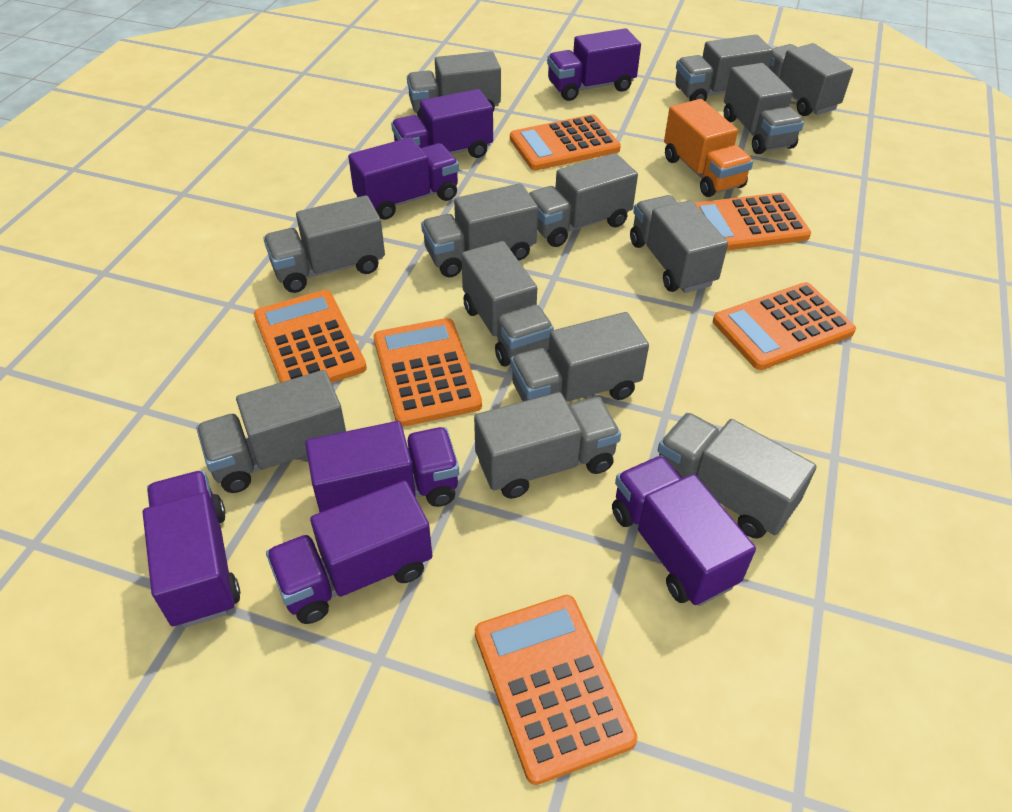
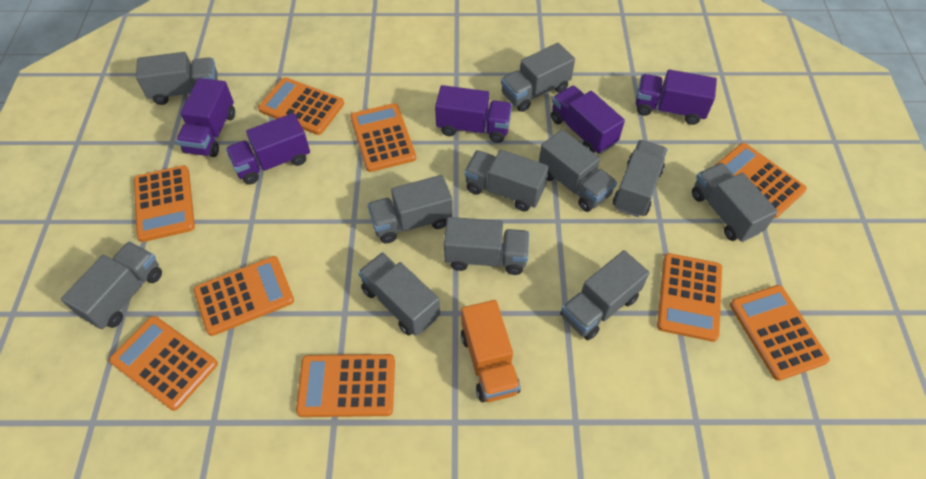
grey truck: [196,370,346,493] [263,195,385,293] [407,51,501,119] [421,183,538,277] [461,241,554,366] [474,392,621,499] [510,312,649,402] [529,153,638,247] [630,195,728,293] [658,413,817,539] [675,34,773,101] [724,63,804,154] [769,43,853,116] = 13 -> [61,241,162,329] [136,52,217,105] [358,252,440,336] [367,175,453,244] [444,217,529,275] [464,150,549,211] [501,43,575,112] [539,129,617,212] [560,250,649,340] [613,140,667,217] [692,163,778,242] = 11
orange calculator: [254,290,367,383] [374,318,482,427] [475,595,637,785] [510,114,621,170] [694,193,811,251] [713,282,856,370] = 6 -> [109,316,218,411] [134,165,195,242] [194,256,294,336] [258,77,344,135] [296,354,395,417] [350,103,416,172] [657,253,722,342] [714,143,807,218] [730,285,830,381] = 9
purple truck: [143,471,240,628] [266,481,432,624] [305,421,459,512] [348,137,459,220] [391,89,493,158] [547,28,641,101] [612,456,756,606] = 7 -> [176,78,235,157] [226,113,310,184] [435,85,512,143] [551,85,625,154] [636,70,717,125] = 5

